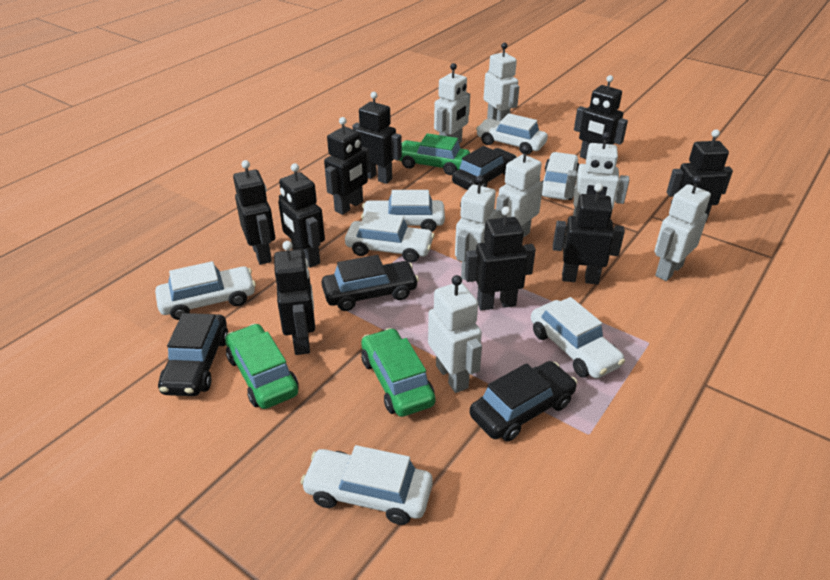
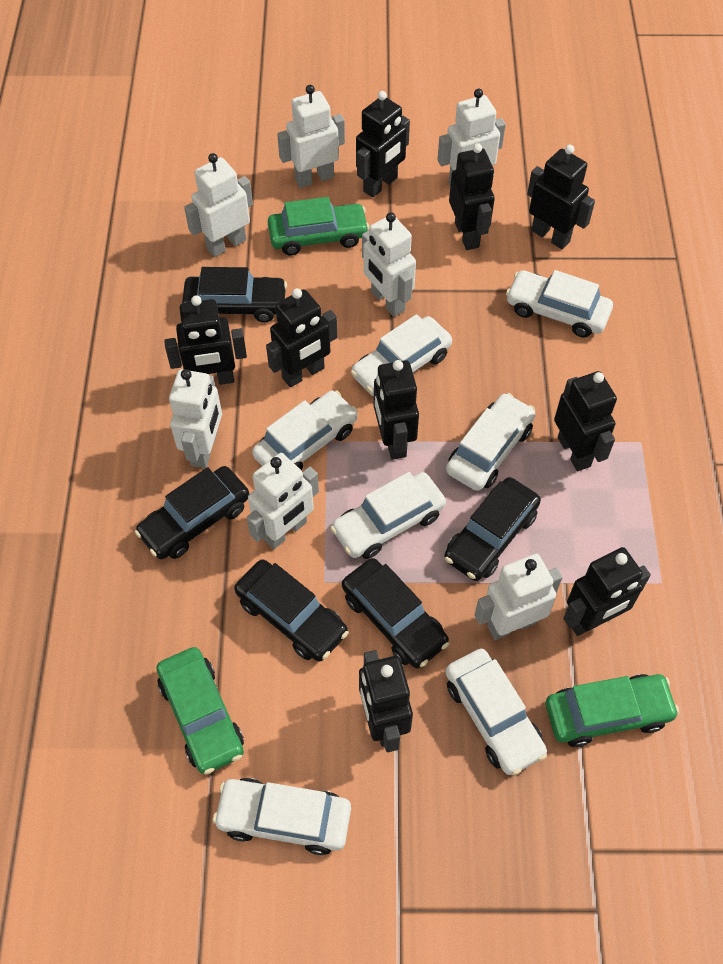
black car: [158,313,228,396] [321,255,419,311] [452,146,517,190] [470,361,577,442] = 4 -> [135,466,249,559] [182,267,287,322] [234,559,349,662] [342,558,449,668] [444,477,541,581] = 5

